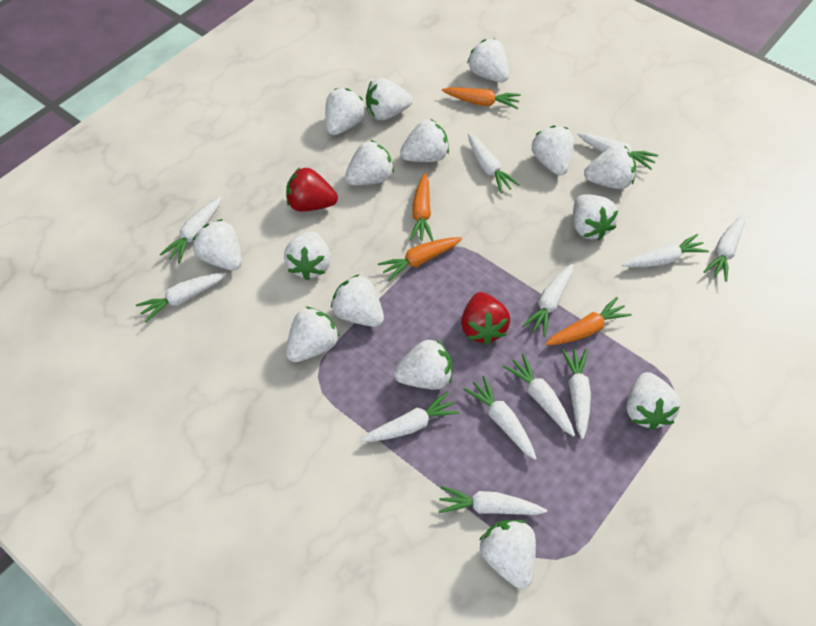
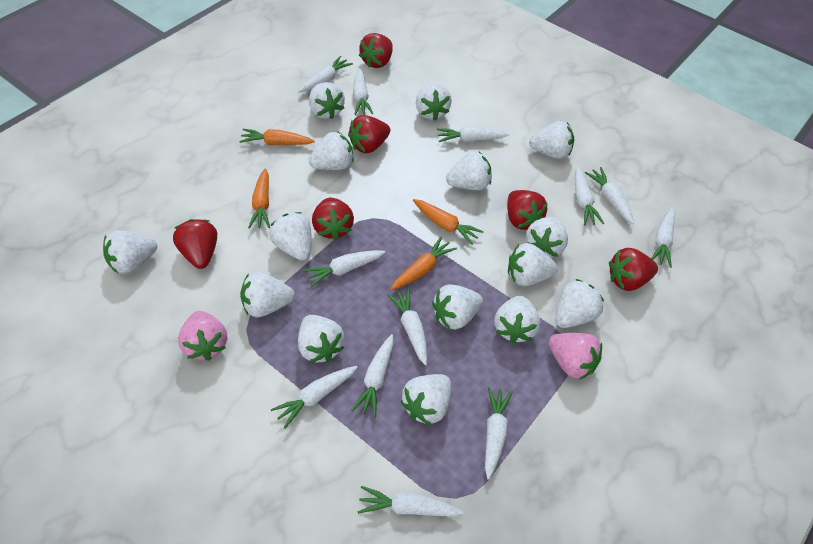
pink strawberry: none = 0 -> [178,311,228,361] [549,333,602,380] = 2
red strawberry: [286,167,338,212] [461,292,510,345] = 2 -> [173,219,217,269] [312,198,354,240] [348,115,390,154] [359,33,393,68] [507,190,548,230] [609,248,658,291] = 6

